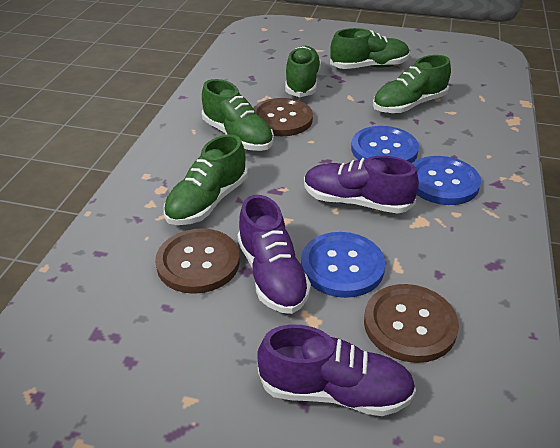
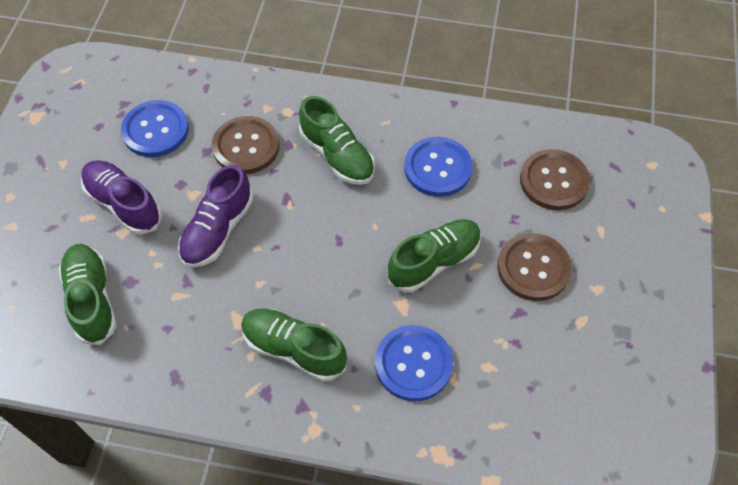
green shoe: [164,134,248,225] [202,79,274,151] [285,46,321,97] [330,28,410,69] [373,55,451,113] = 5 -> [59,244,117,345] [241,308,347,382] [299,96,375,185] [387,219,481,292] = 4
purple shoe: [237,195,311,314] [257,325,416,416] [304,156,419,214] = 3 -> [81,160,162,235] [178,165,253,267] = 2

